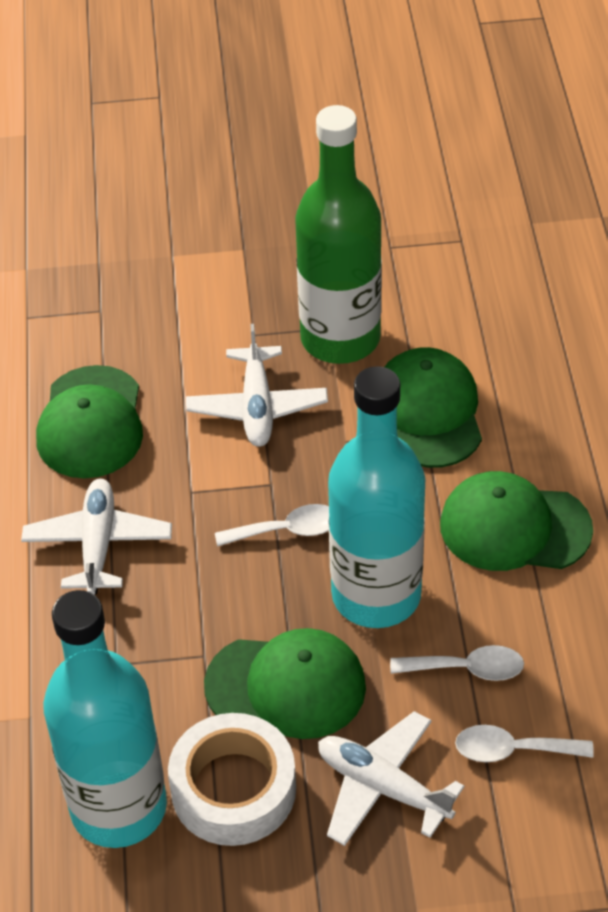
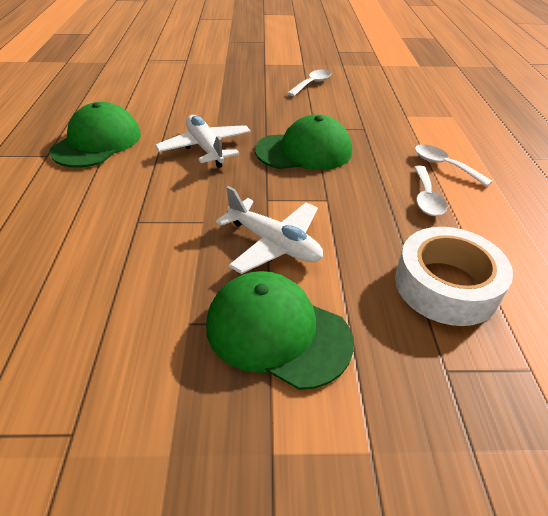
green bottle: [295,105,382,364] = 1 -> none = 0
green cap: [36,365,143,478] [204,628,366,739] [385,347,482,468] [440,471,593,571] = 4 -> [49,102,141,168] [206,271,353,390] [255,114,352,170] = 3
turquoise bottle: [43,590,167,848] [328,366,425,628] = 2 -> none = 0
white plane: [21,479,172,594] [186,324,328,447] [318,711,464,846] = 3 -> [155,115,251,168] [216,186,323,274] = 2

